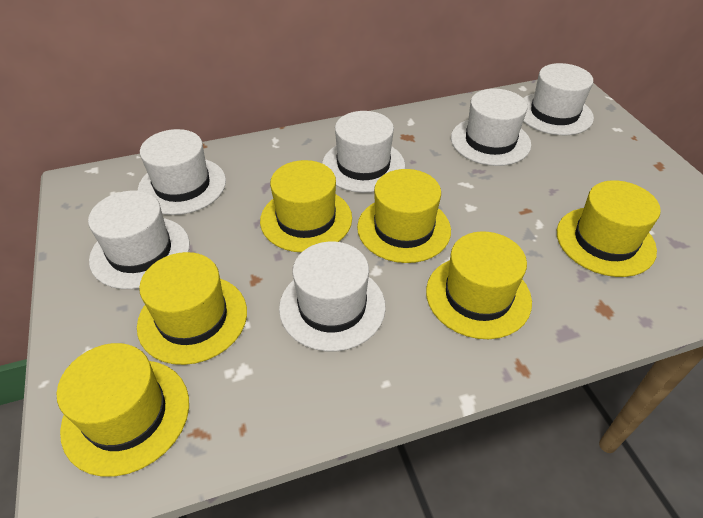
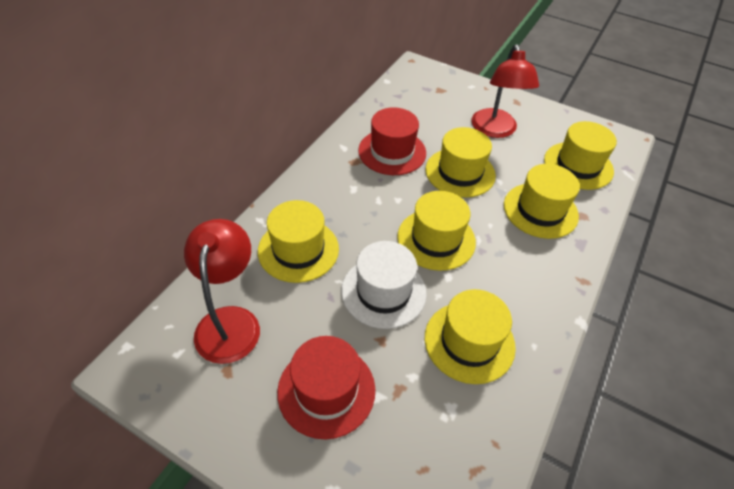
red hat: none = 0 -> [277,336,375,439] [358,107,426,175] = 2
red lamp: none = 0 -> [184,219,260,364] [472,44,539,138] = 2
white hat: [88,191,190,289] [138,129,226,215] [279,242,386,351] [322,111,405,193] [451,89,531,166] [523,63,594,135] = 6 -> [341,241,427,329] = 1

